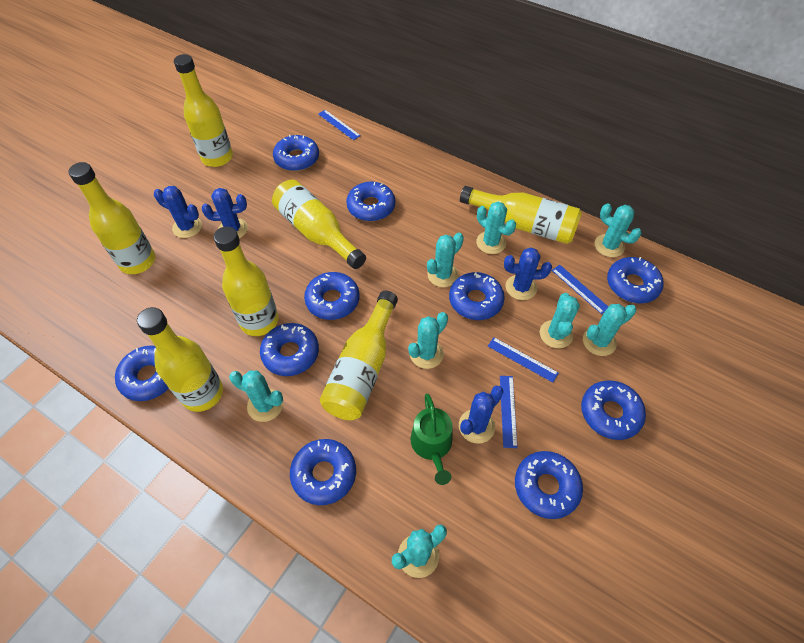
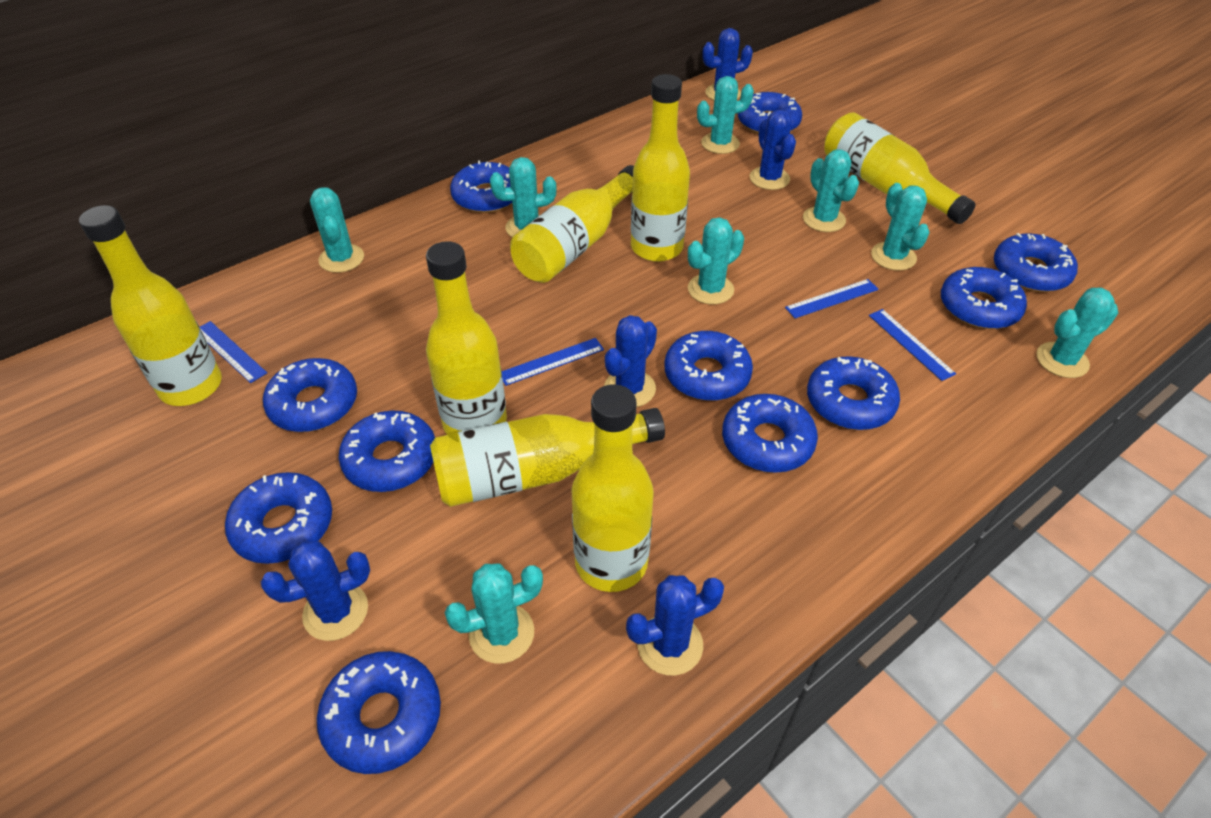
blue cactus: [154,186,202,238] [202,188,248,238] [459,386,504,444] [504,248,552,300] = 4 -> [261,541,370,641] [604,315,657,407] [626,575,724,675] [702,28,753,100] [750,110,796,190] = 5
blue donut: [115,345,169,401] [260,323,319,376] [273,135,319,171] [290,439,356,505] [304,272,360,320] [346,182,395,221] [449,272,505,320] [515,451,583,519] [581,380,646,440] [607,257,664,303] = 10 -> [225,472,332,564] [263,358,357,432] [317,651,441,774] [338,410,435,492] [450,161,512,213] [664,331,753,401] [722,394,818,473] [738,92,802,134] [807,356,900,430] [941,267,1027,329] [994,233,1078,292] = 11
green watering can: [411,394,453,485] = 1 -> none = 0

